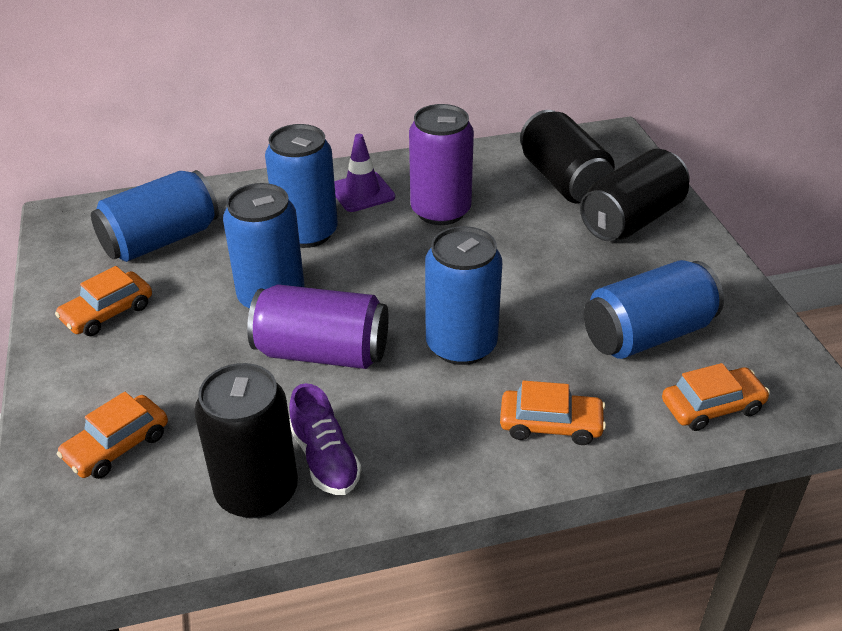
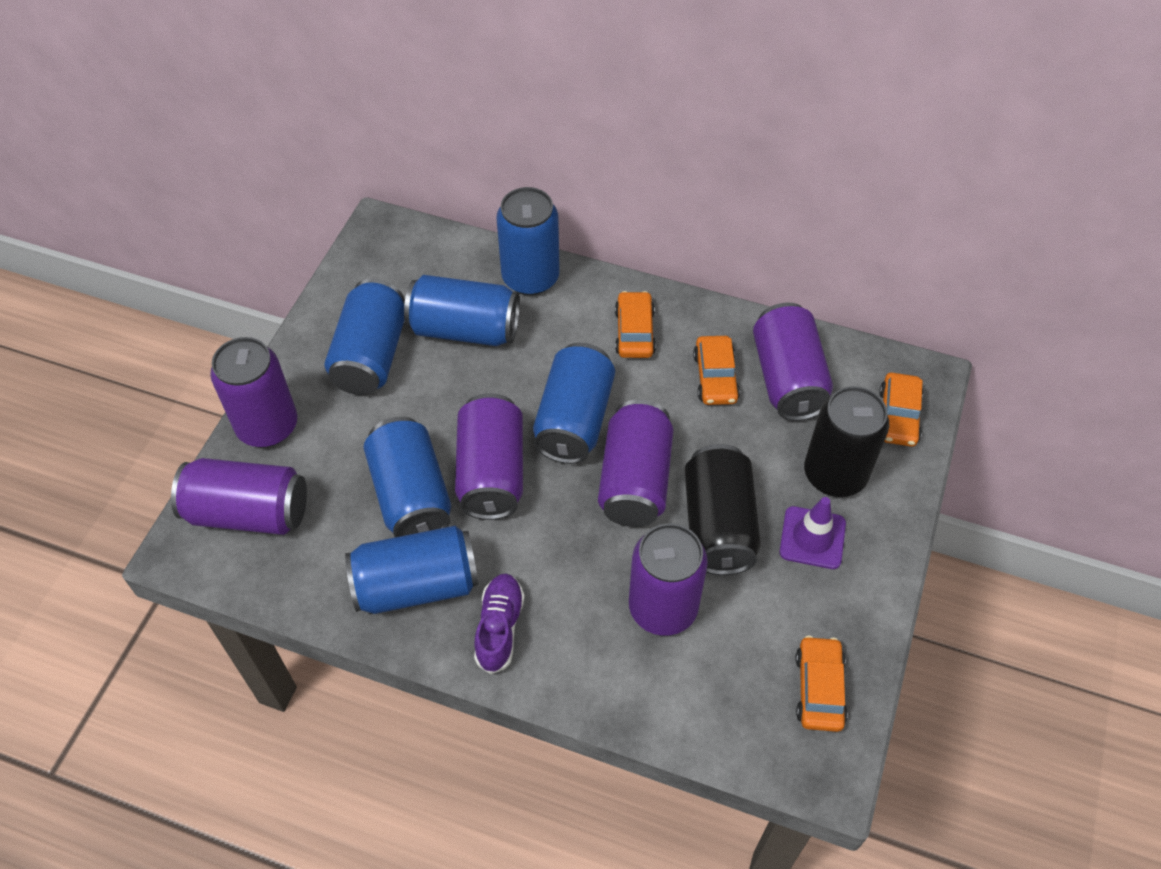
black can: [194,363,298,518] [520,110,615,204] [580,149,690,241] = 3 -> [685,444,761,575] [804,386,889,497] = 2
blue can: [91,170,219,262] [223,183,305,309] [265,124,338,248] [425,226,502,365] [584,260,724,359] = 5 -> [324,279,405,395] [345,526,479,614] [364,417,451,538] [404,275,520,346] [496,187,560,295] [533,343,615,464] = 6
purple can: [247,285,389,369] [409,104,474,225] = 2 -> [171,458,307,535] [210,337,297,447] [455,393,523,520] [598,400,674,527] [629,523,708,636] [753,302,833,421] = 6

